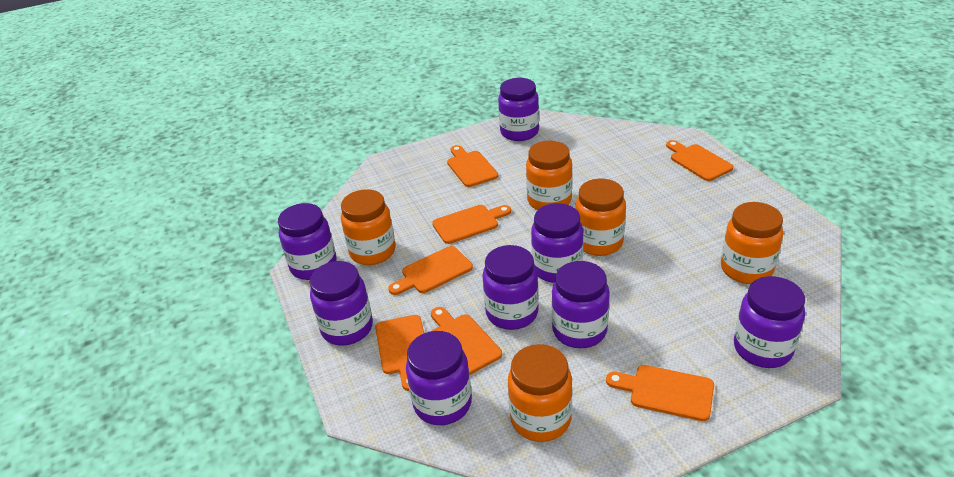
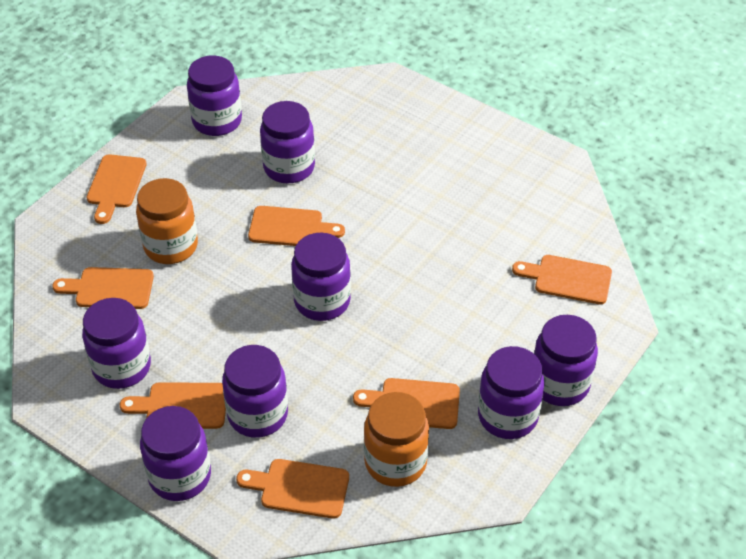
orange jar: [341,189,396,265] [508,344,572,442] [526,141,573,210] [575,179,626,256] [721,202,783,284] = 5 -> [136,178,198,264] [364,392,429,487] = 2

